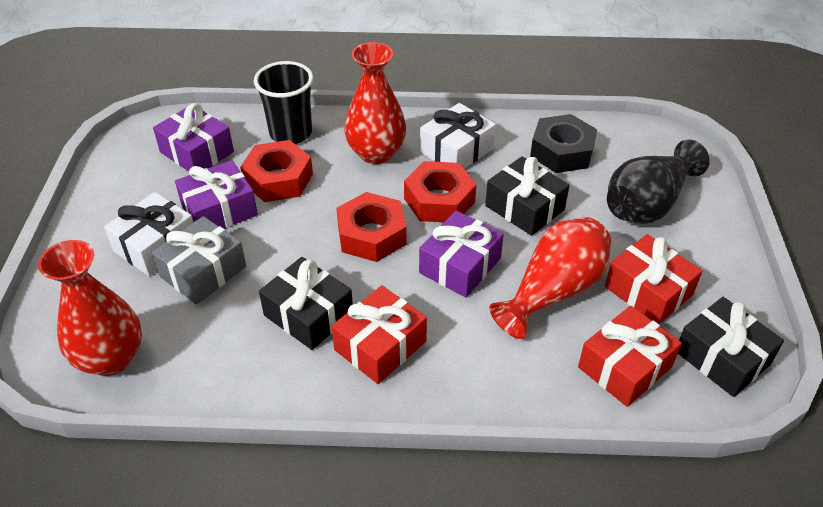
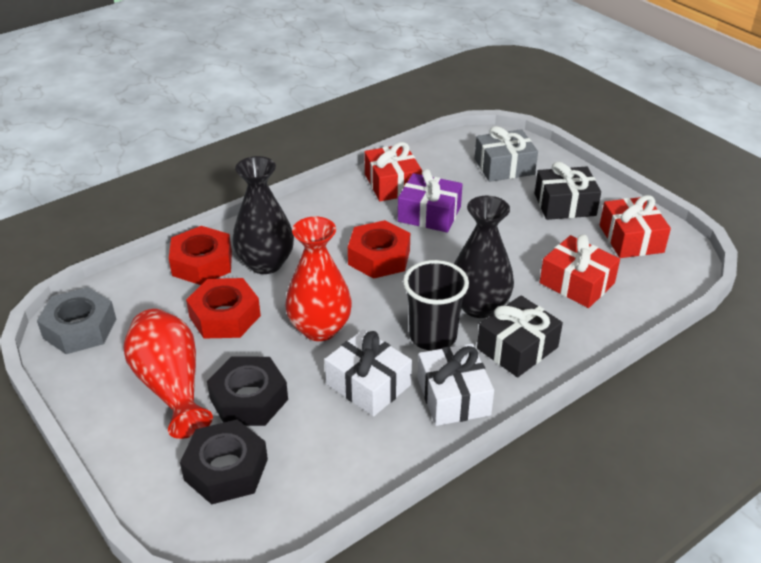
black gift: [259,257,353,350] [485,156,569,236] [678,297,784,397] = 3 -> [477,296,563,377] [535,162,601,220] = 2
black nut: [530,114,597,173] = 1 -> [180,420,268,504] [207,356,288,426] = 2
black vase: [607,140,710,224] = 1 -> [232,156,294,274] [454,196,514,318] = 2
grey nut: none = 0 -> [37,287,116,354] = 1
purple gift: [153,103,234,172] [175,160,258,228] [419,211,504,298] = 3 -> [398,169,463,232] = 1
red vase: [38,240,142,376] [344,42,406,164] [489,217,611,339] = 3 -> [123,309,213,439] [285,216,352,341] = 2

